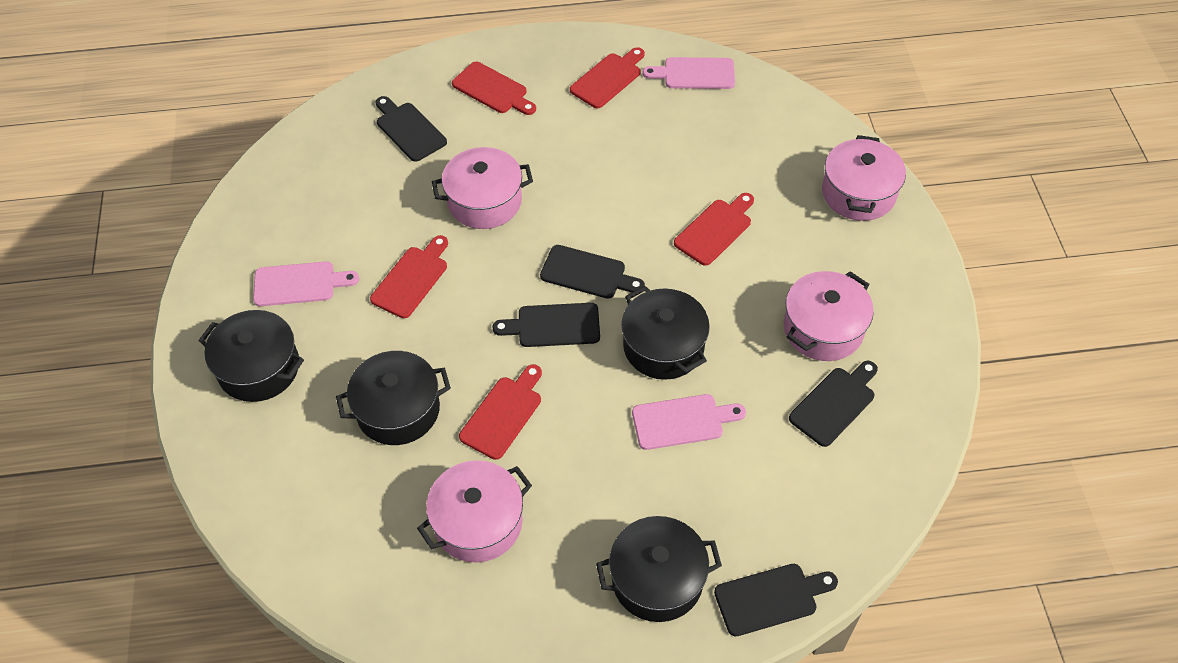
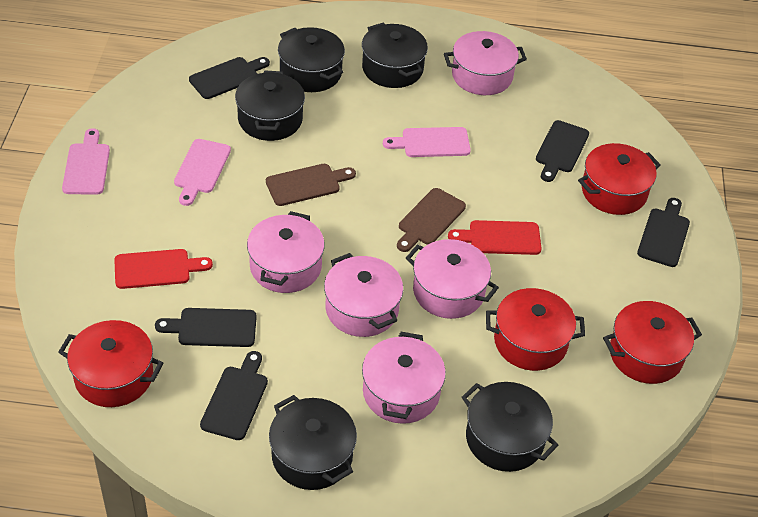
black pot: [199,310,304,402] [336,351,451,445] [596,516,722,622] [621,286,710,380] = 4 -> [235,70,305,141] [269,395,357,490] [278,27,345,92] [362,23,428,88] [462,382,559,472] = 5
brown cutting board: none = 0 -> [266,164,356,206] [397,188,466,252] = 2
pink pot: [417,460,532,562] [432,147,533,229] [784,271,874,361] [822,135,906,221] = 4 -> [247,211,325,293] [324,253,403,337] [362,332,446,424] [406,239,499,319] [444,31,527,95] = 5
red cutting board: [370,235,448,318] [452,62,536,115] [459,364,542,460] [570,47,645,108] [674,193,754,266] = 5 -> [114,249,213,289] [448,220,542,255] = 2
red pot: none = 0 -> [58,320,163,407] [486,288,585,371] [578,143,661,215] [603,301,702,384] = 4

